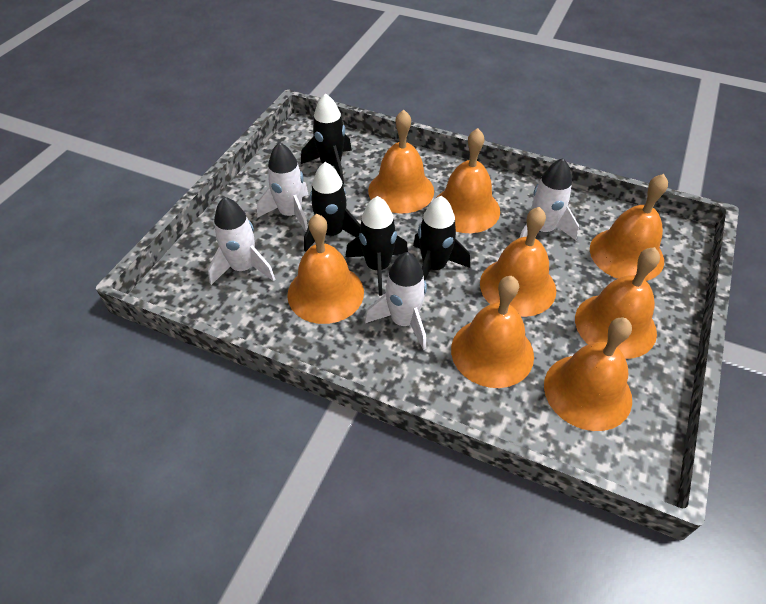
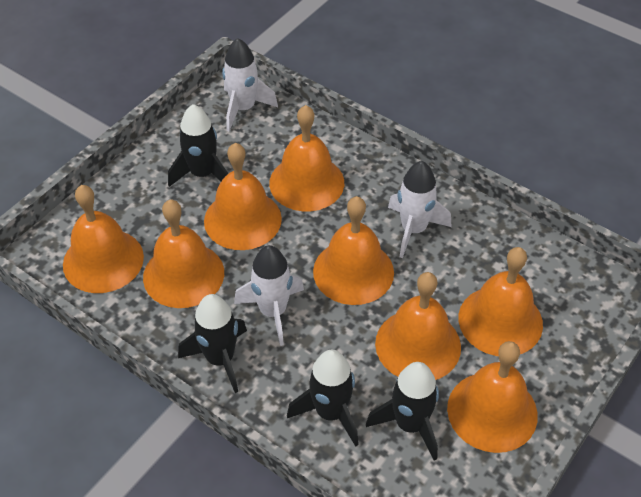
white rocket: [208,197,275,285] [257,142,309,232] [365,252,427,350] [520,158,579,240] = 4 -> [222,38,278,131] [234,245,304,346] [388,161,451,258] = 3

